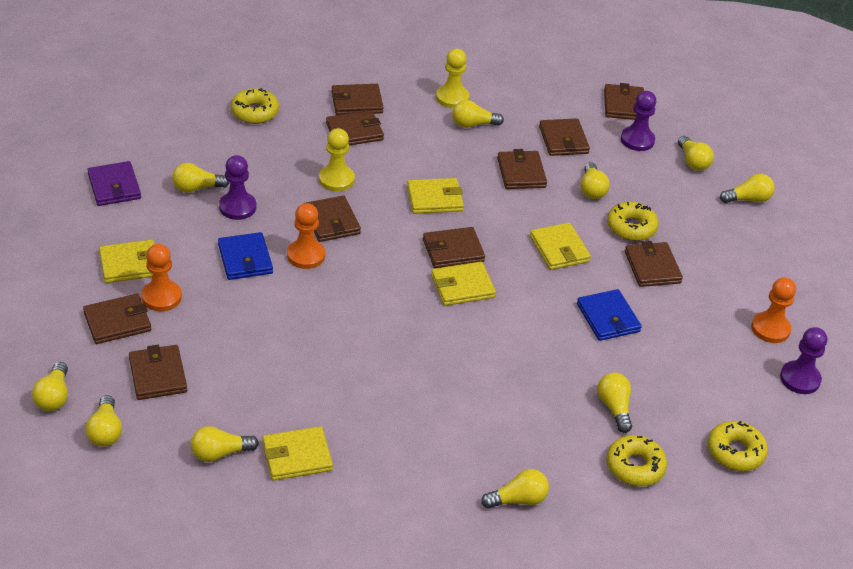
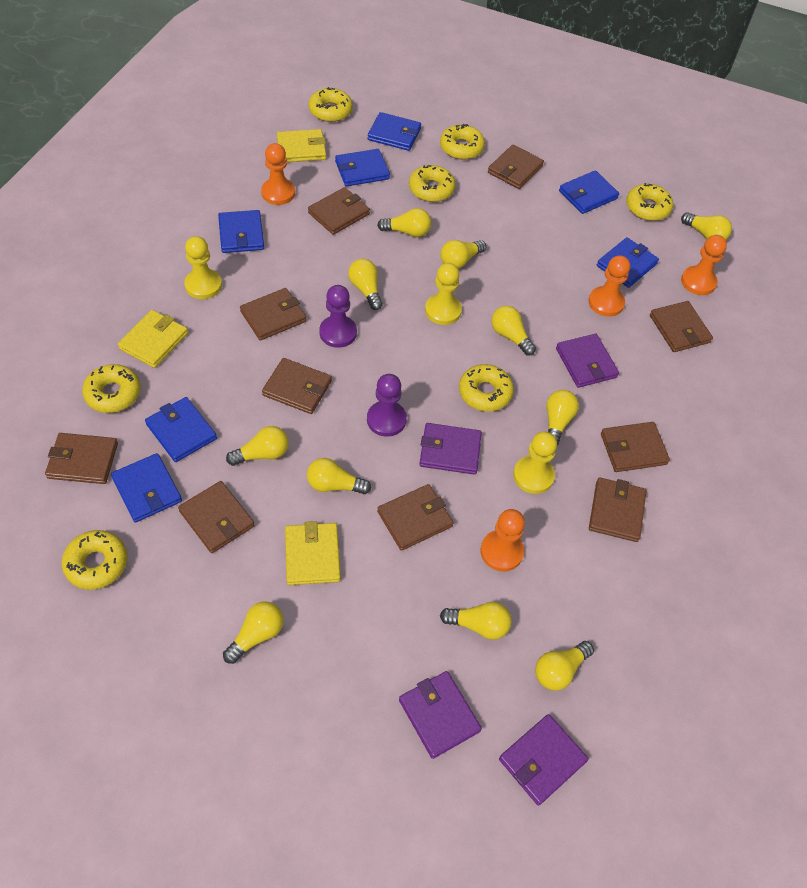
blue wallet: [218,232,273,280] [577,289,642,341] = 2 -> [111,453,182,523] [145,397,217,462] [218,210,264,253] [335,149,390,187] [368,112,421,151] [559,170,619,214] [597,237,659,288] = 7
orange pawn: [142,244,182,311] [287,203,325,269] [751,277,796,343] = 3 -> [261,143,295,205] [480,509,525,571] [588,255,630,317] [681,235,727,295] = 4
purple pawn: [219,155,256,220] [621,91,656,151] [780,327,827,394] = 3 -> [319,285,357,348] [367,374,407,437] = 2
purple wallet: [88,161,141,206] = 1 -> [399,671,482,759] [419,423,482,475] [499,714,588,806] [556,334,619,388] = 4
yellow donut: [231,88,279,124] [606,435,667,486] [607,202,659,241] [708,421,768,471] = 4 -> [62,530,128,590] [82,364,141,413] [309,87,353,122] [409,165,456,202] [440,124,485,160] [459,364,514,411] [626,183,673,221] = 7
yellow light bulb: [32,362,68,411] [86,395,122,447] [172,163,230,193] [191,426,259,462] [452,100,504,128] [481,469,549,509] [580,162,610,199] [597,372,632,433] [678,136,714,171] [720,174,775,203] = 10 -> [223,601,284,664] [226,426,289,466] [307,458,371,494] [348,259,383,310] [377,208,431,237] [440,240,486,269] [440,602,511,640] [491,306,536,356] [535,641,594,691] [546,390,579,446] [681,212,732,240] = 11
yellow pawn: [319,128,355,192] [436,49,469,108] = 2 -> [184,236,222,299] [425,263,462,325] [513,432,557,494] = 3
yellow wallet: [99,240,155,283] [262,426,333,481] [407,178,464,214] [431,262,496,306] [530,223,591,270] = 5 -> [118,310,188,368] [277,129,326,162] [285,521,340,585] = 3

